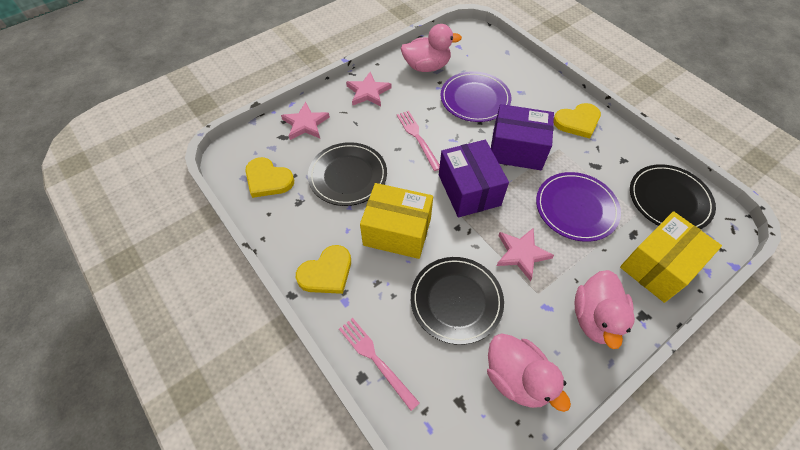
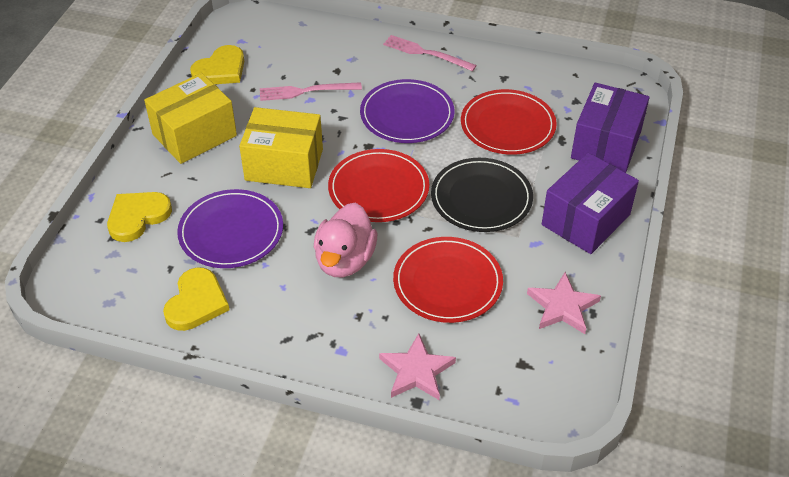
black plate: [308,142,387,206] [411,257,504,345] [630,164,716,229] = 3 -> [431,158,533,232] = 1
pink duck: [401,24,462,72] [487,333,571,412] [574,270,635,349] = 3 -> [314,203,377,277] = 1
pink star: [281,102,330,140] [346,72,392,107] [496,228,554,281] = 3 -> [379,333,456,400] [527,272,601,334] = 2
red plate: none = 0 -> [328,149,429,222] [393,237,503,323] [461,89,557,155] = 3

